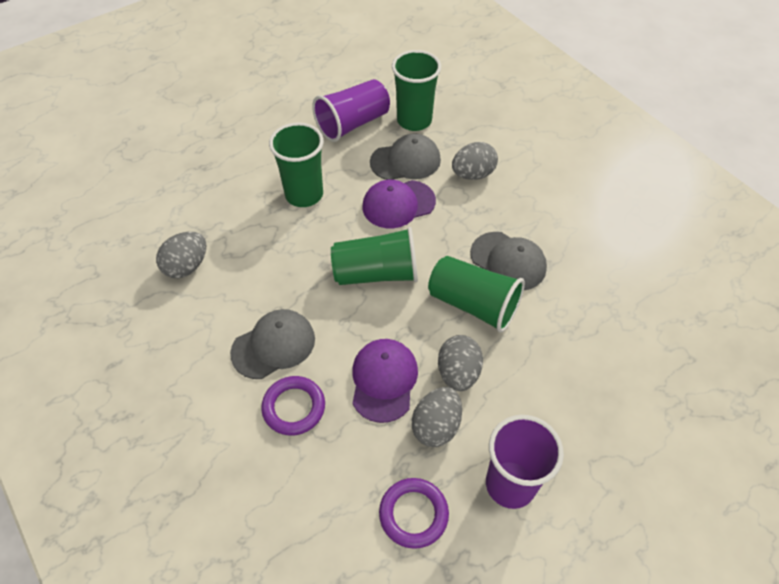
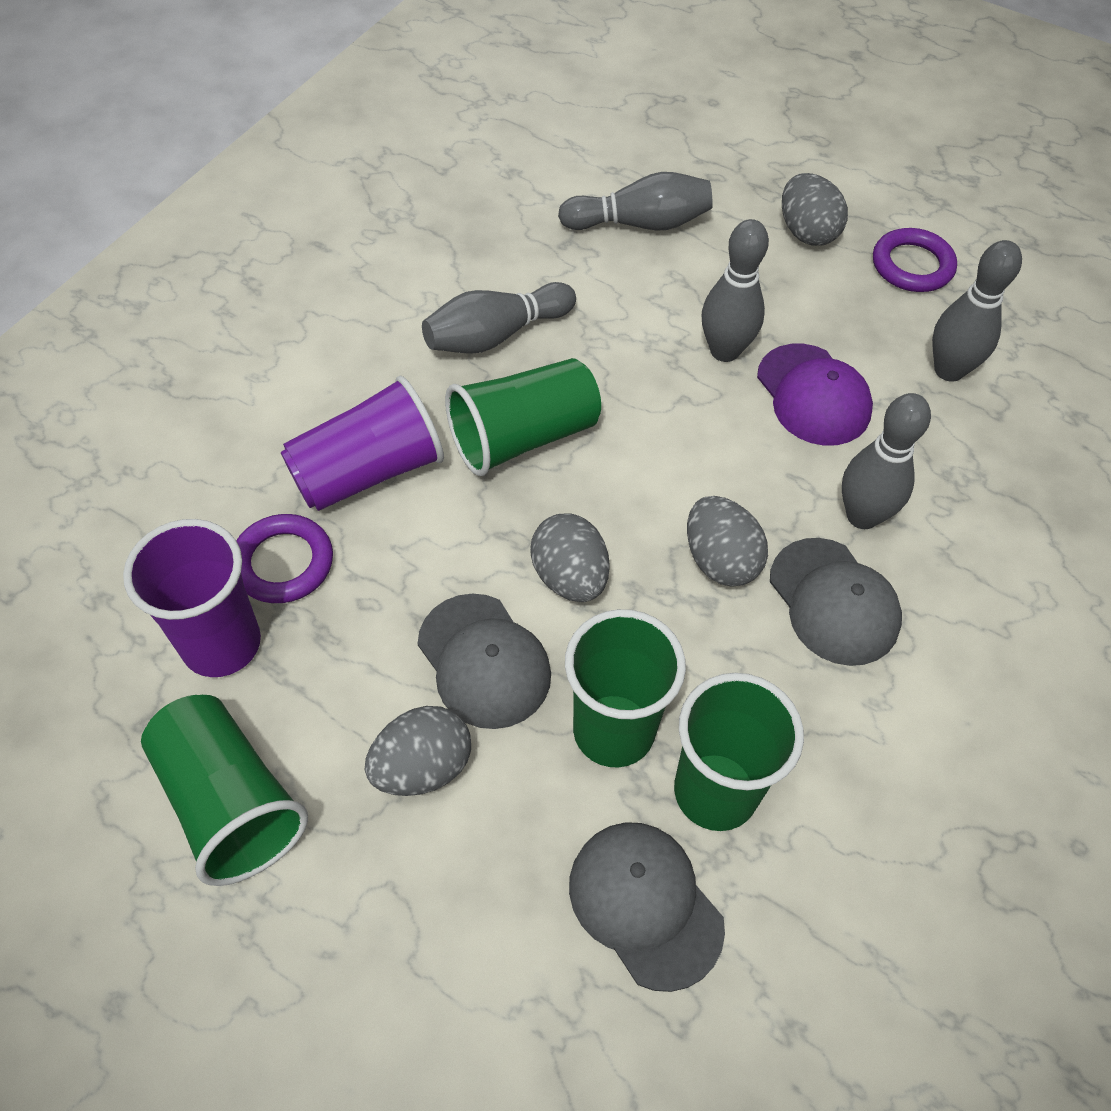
grey bowling pin: none = 0 -> [422,282,576,354] [558,172,713,231] [702,219,769,362] [842,393,931,529] [932,240,1022,382] = 5
purple cap: [352,339,418,423] [362,179,436,228] = 2 -> [757,344,873,446] = 1

